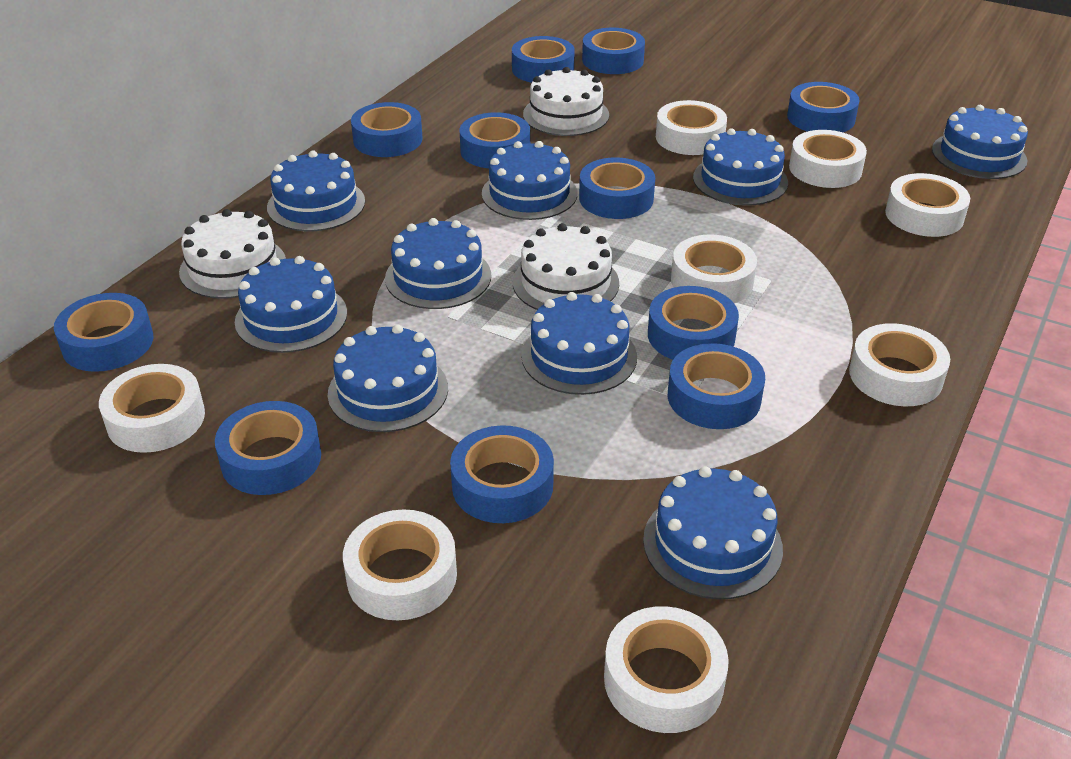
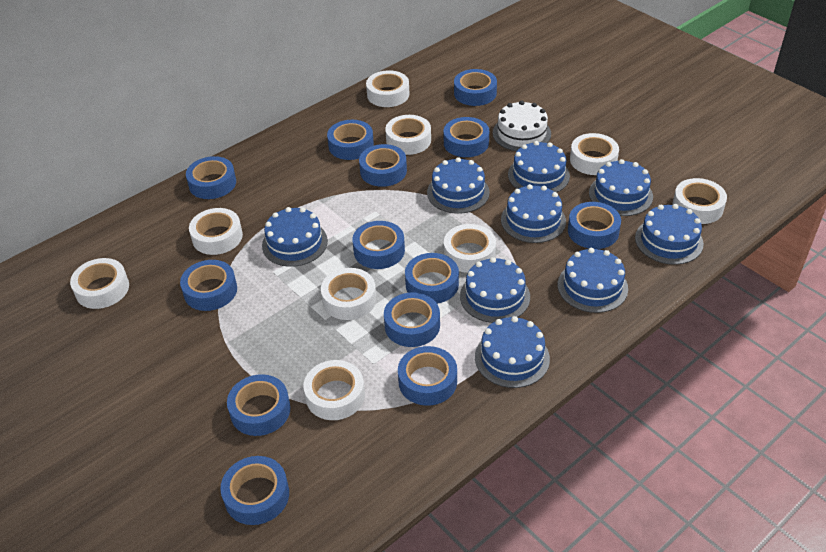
blue tape: [54,293,153,372] [215,401,321,495] [351,102,423,157] [450,425,554,523] [460,112,530,168] [512,36,575,83] [579,157,655,219] [582,28,645,74] [648,286,739,360] [668,343,765,429] [787,82,860,132] = 11 -> [180,260,237,311] [186,156,236,199] [220,456,289,525] [227,374,291,436] [327,120,374,160] [352,221,405,269] [359,144,407,187] [384,292,440,347] [398,346,457,406] [405,253,459,304] [444,117,489,157] [454,69,497,106] [568,202,621,249] = 13
white cake: [179,209,286,299] [513,223,619,310] [523,67,609,136] = 3 -> [493,101,551,151] = 1
white tape: [99,364,205,453] [343,509,457,620] [604,606,729,733] [656,100,727,155] [671,234,757,303] [789,130,867,188] [849,323,950,406] [885,173,970,237] = 8 -> [70,258,129,309] [189,208,243,255] [303,360,365,420] [321,268,376,320] [366,70,410,107] [385,115,431,155] [444,224,496,273] [570,133,619,175] [672,178,727,224] = 9

